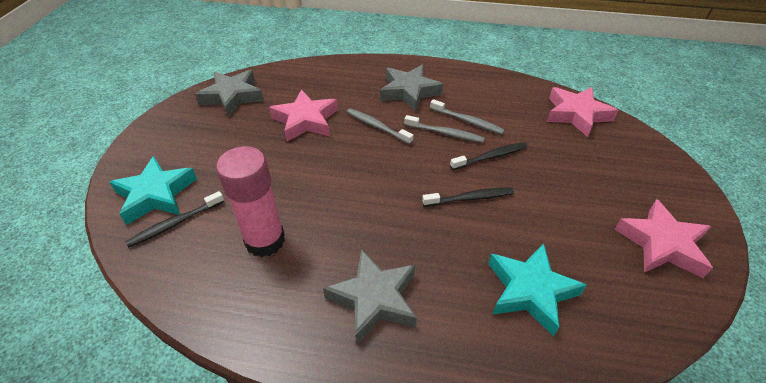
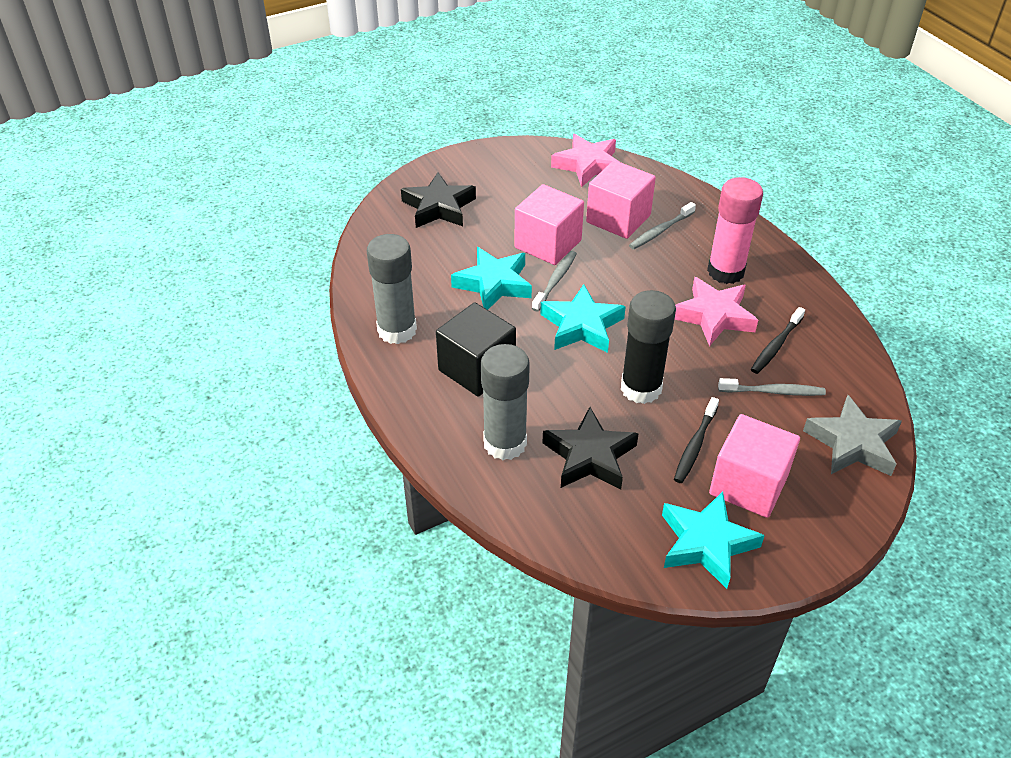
black cube: none = 0 -> [436,302,516,396] = 1
black glue stick: none = 0 -> [621,290,676,404] = 1
black star: none = 0 -> [401,173,476,228] [542,407,639,489] = 2
black toothbrush: [125,191,224,248] [422,187,514,207] [450,142,527,170] = 3 -> [674,397,719,483] [751,307,805,374] = 2
grey glue stick: none = 0 -> [367,234,417,344] [481,344,530,460] = 2
grey star: [195,70,264,117] [323,249,417,344] [380,65,444,111] = 3 -> [803,395,902,476] = 1
pink cube: none = 0 -> [514,184,584,265] [586,160,656,239] [709,414,800,518] = 3
pink star: [269,89,338,142] [547,87,618,137] [614,199,713,278] = 3 -> [551,134,619,187] [674,277,758,346] = 2
turquoise star: [109,156,197,225] [488,243,587,337] = 2 -> [451,247,532,310] [540,284,626,353] [662,492,765,589] = 3

